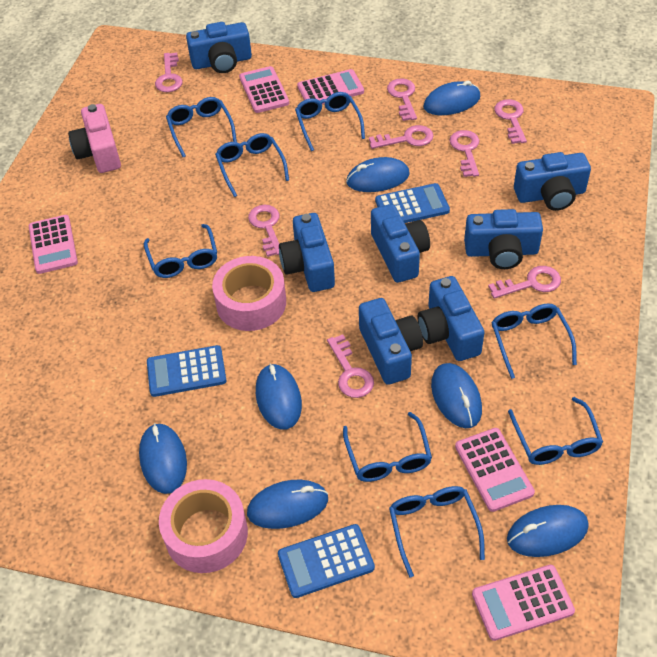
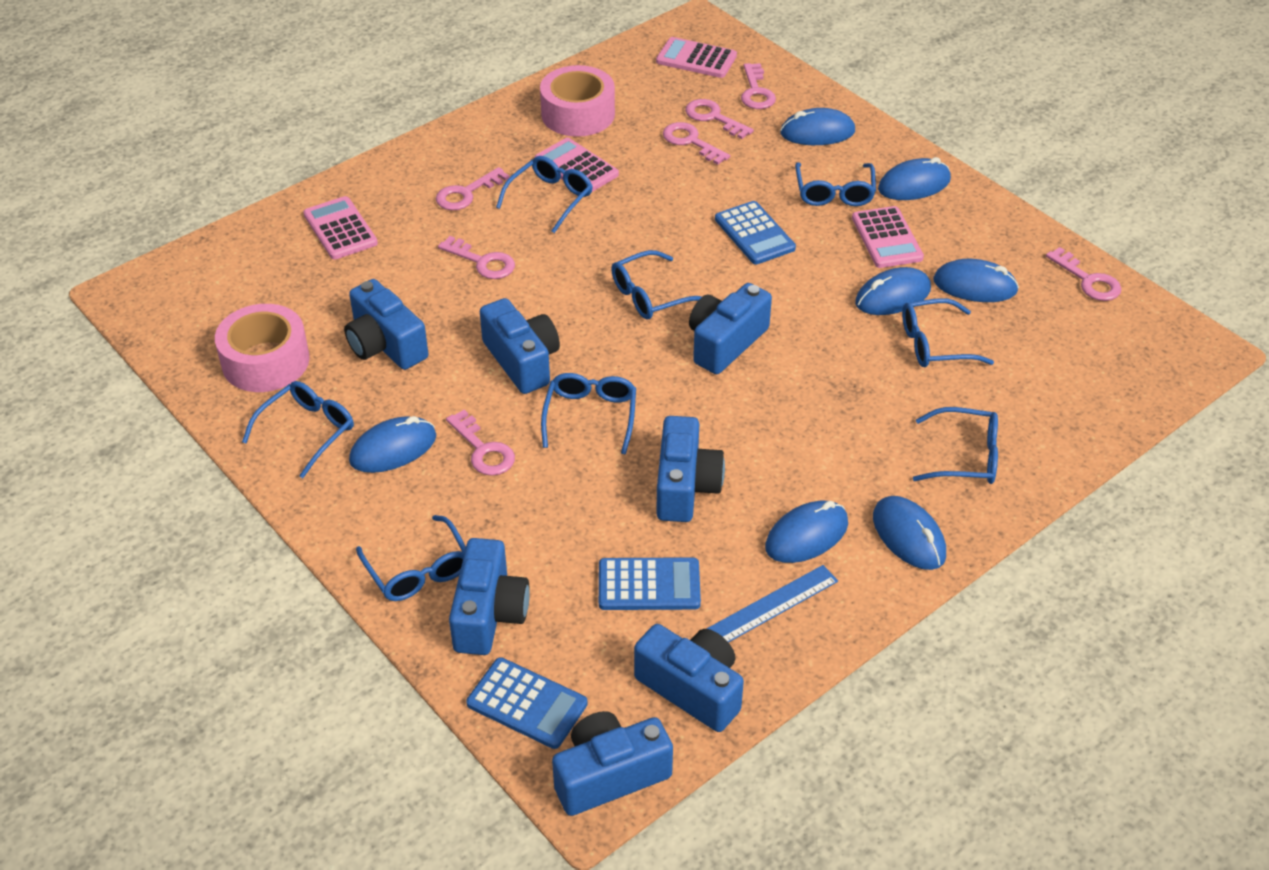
blue ruler: none = 0 -> [706,565,838,643] = 1
pink calculator: [29,215,78,274] [239,66,289,113] [297,69,364,104] [455,428,535,512] [472,565,575,641] = 5 -> [303,196,378,259] [535,138,619,192] [656,37,737,78] [852,206,924,268] = 4
pink camera: [68,104,121,173] = 1 -> none = 0
pink key: [155,53,183,92] [248,205,280,257] [327,334,374,398] [369,125,433,149] [387,78,417,121] [449,130,480,177] [488,266,561,299] [494,99,527,144] = 8 -> [436,167,510,210] [438,236,515,279] [446,410,515,476] [663,122,730,165] [685,99,754,139] [741,63,776,109] [1046,247,1121,301] = 7

